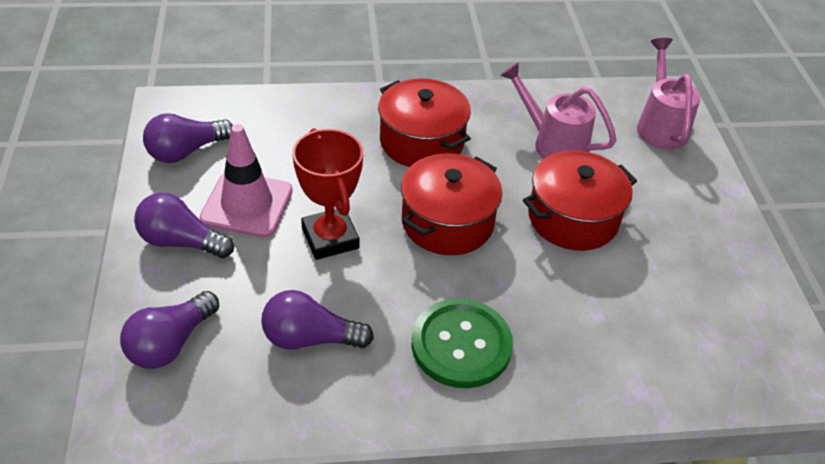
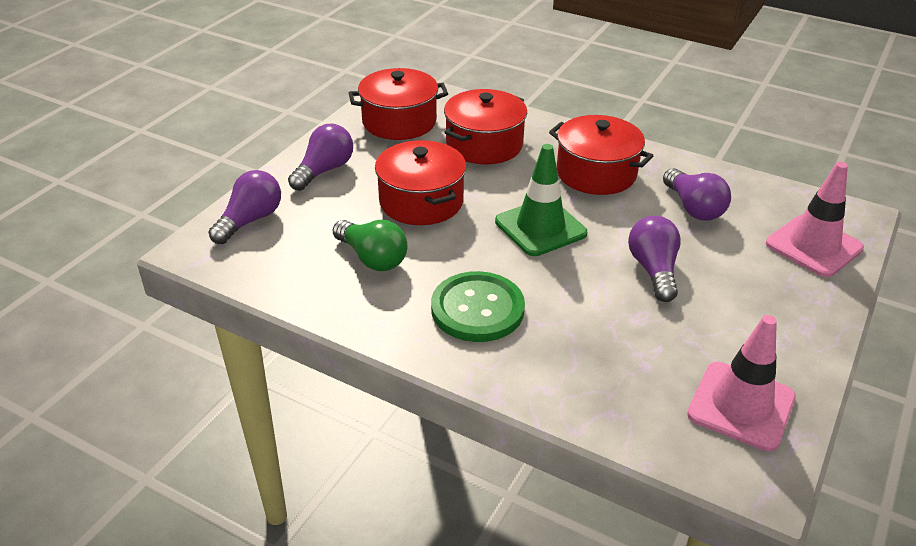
green light bulb: none = 0 -> [333,220,408,271] = 1
green traffic cone: none = 0 -> [495,144,587,256] = 1
pink traffic cone: [200,124,293,237] = 1 -> [687,315,796,451] [766,162,864,277] = 2
pink watering can: [500,62,617,159] [637,38,700,150] = 2 -> none = 0
red pot: [378,78,471,167] [401,153,502,255] [523,150,637,251] = 3 -> [349,68,448,140] [375,140,466,225] [444,89,527,164] [549,115,653,195] = 4
red trophy: [292,128,363,260] = 1 -> none = 0

